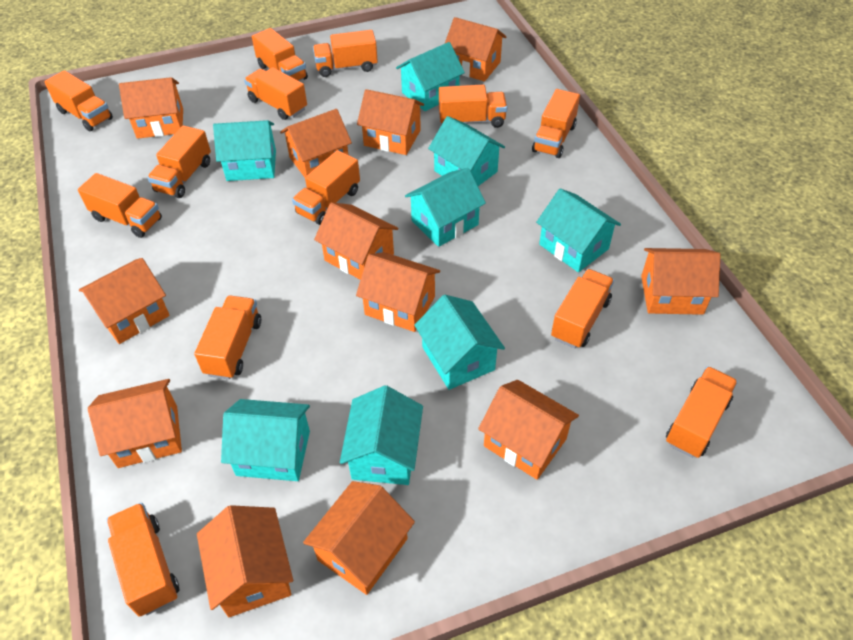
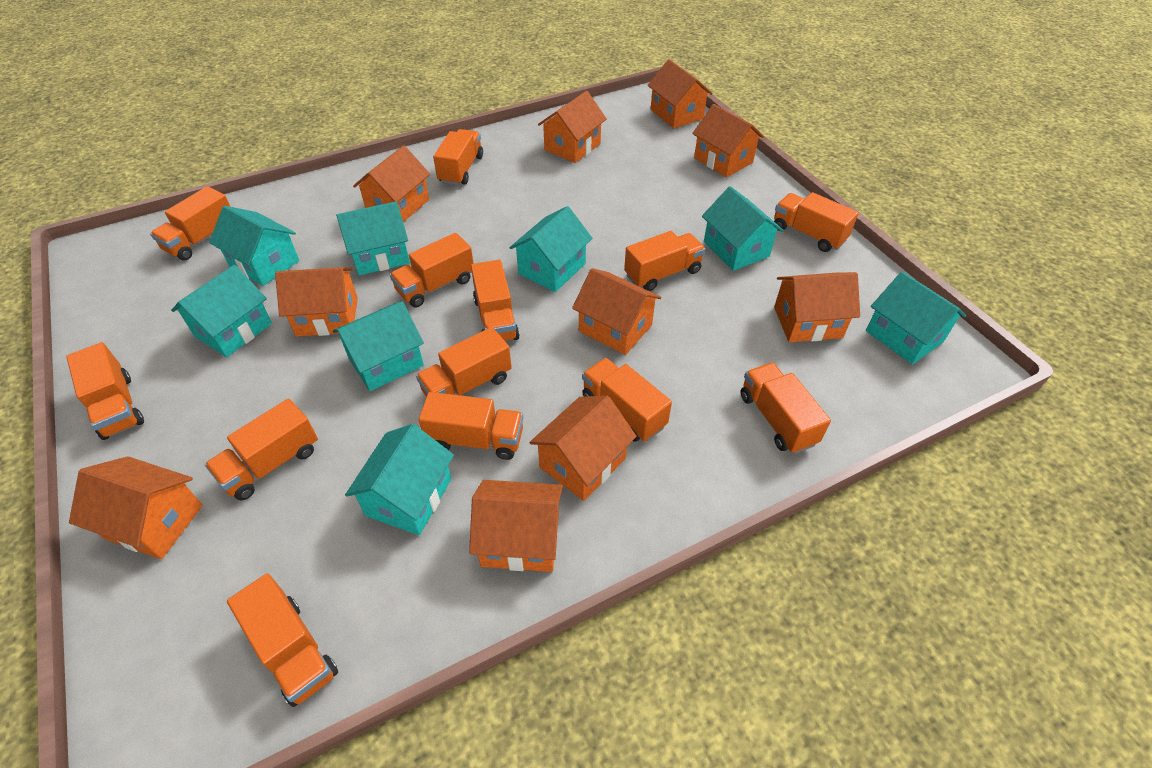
orange house: [79,258,170,344] [88,379,182,468] [119,77,183,139] [197,505,293,617] [280,109,352,177] [303,481,415,595] [314,202,398,280] [356,252,440,332] [357,89,424,155] [445,17,506,82] [478,380,579,480] [641,248,720,315] = 12 -> [69,456,203,559] [275,267,358,337] [353,145,430,222] [469,480,563,572] [529,396,637,501] [538,91,607,163] [572,268,662,355] [648,59,713,128] [692,104,764,177] [774,272,860,342] = 10

